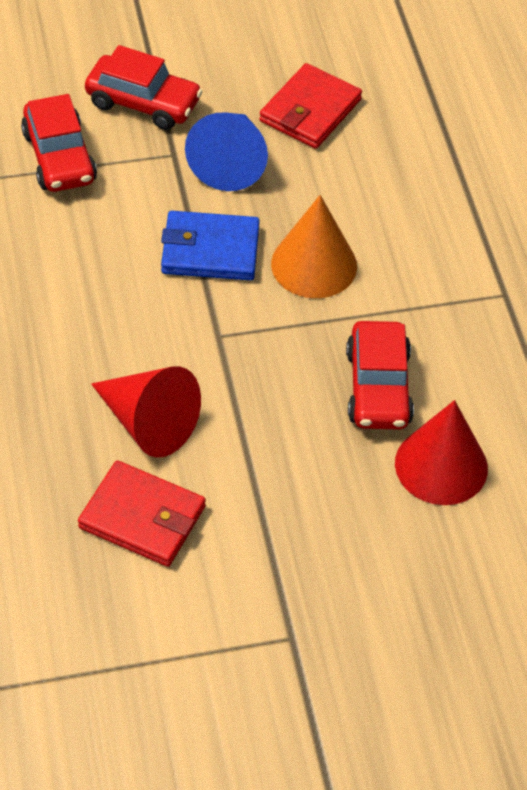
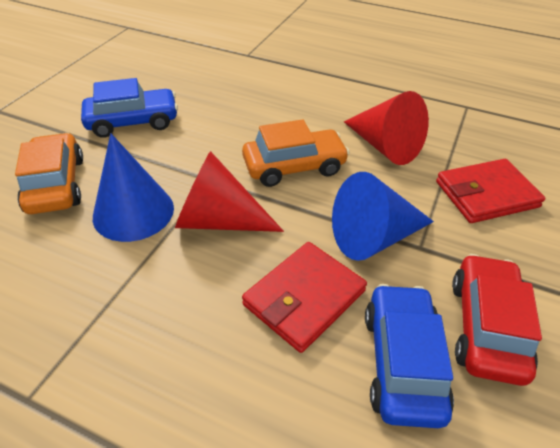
blue car: none = 0 -> [81,78,178,138] [365,284,454,428] = 2
blue cone: [185,112,268,191] = 1 -> [93,133,174,242] [332,172,434,261] = 2
blue wallet: [161,211,260,280] = 1 -> none = 0
orange car: none = 0 -> [15,133,83,214] [242,119,350,187] = 2
orange cone: [271,195,357,298] = 1 -> none = 0
red car: [21,94,97,192] [85,45,203,130] [346,321,414,430] = 3 -> [452,254,542,386] = 1

